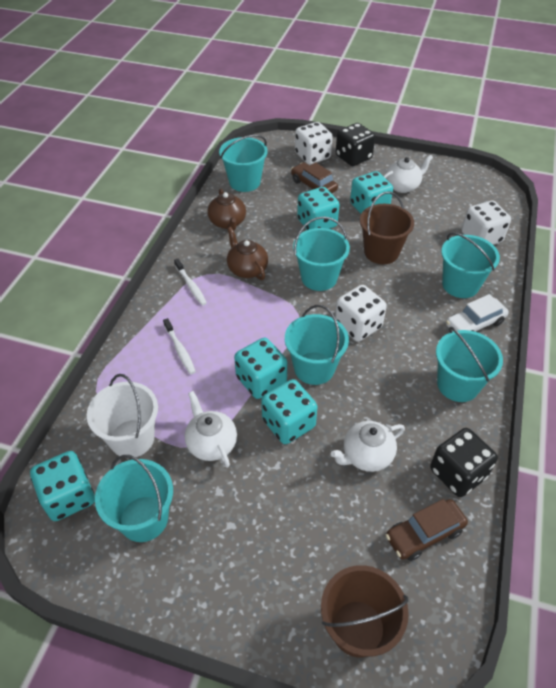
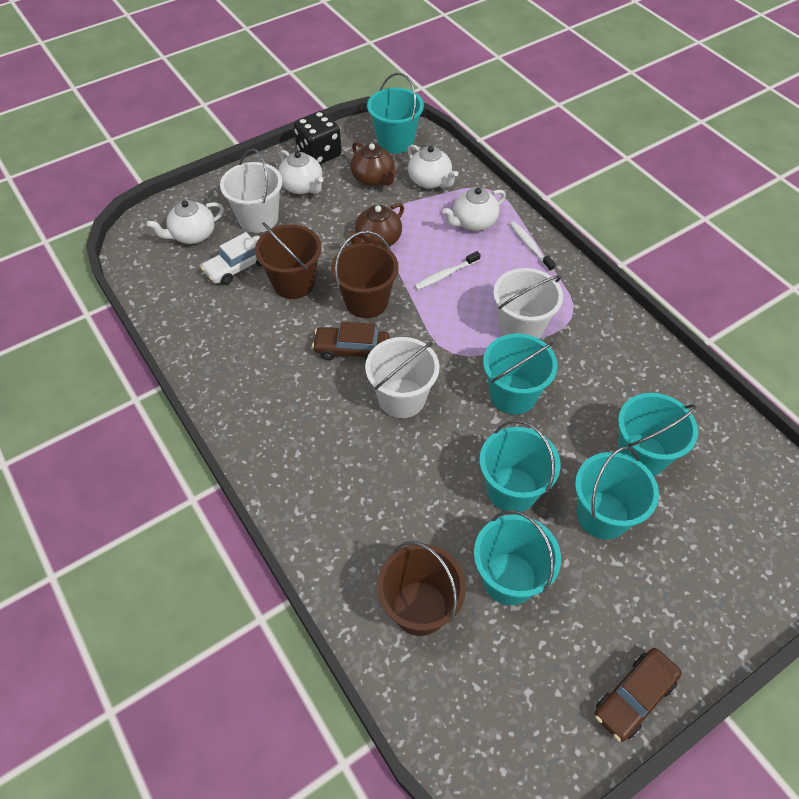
black dice: [336,123,375,166] [430,428,498,497] = 2 -> [294,111,342,164] = 1
brown bucket: [321,565,409,657] [360,192,414,264] = 2 -> [255,222,322,299] [331,231,399,318] [377,541,466,636] = 3
turquoise dice: [30,451,95,521] [234,338,287,399] [261,379,318,444] [297,187,340,230] [350,171,393,214] = 5 -> none = 0
white bucket: [87,374,158,457] = 1 -> [220,148,282,233] [365,337,440,418] [493,268,563,339] = 3
white dice: [295,122,333,165] [335,285,387,342] [462,201,511,245] = 3 -> none = 0
white teapot: [185,391,237,468] [331,421,405,472] [384,154,433,193] = 3 -> [146,200,224,244] [278,150,323,194] [407,145,458,189] [443,187,506,231] = 4

